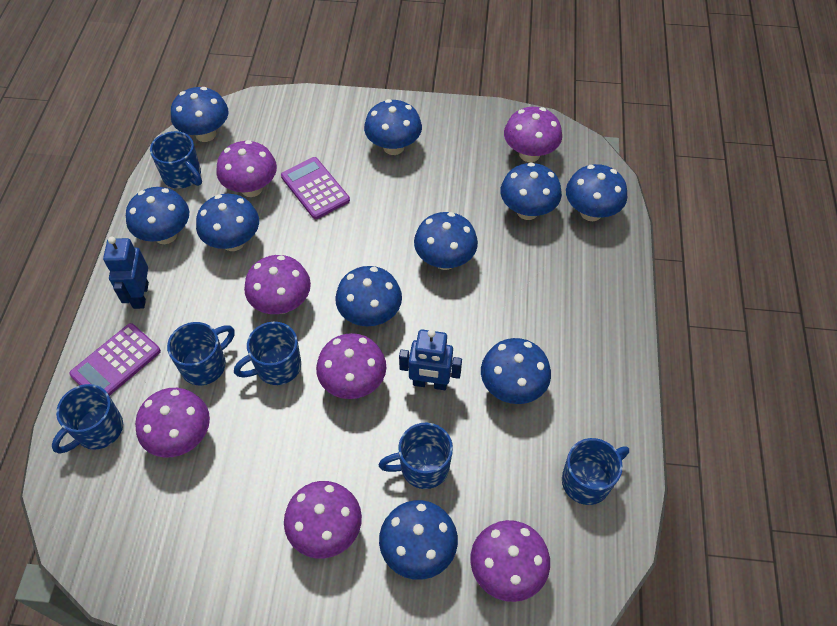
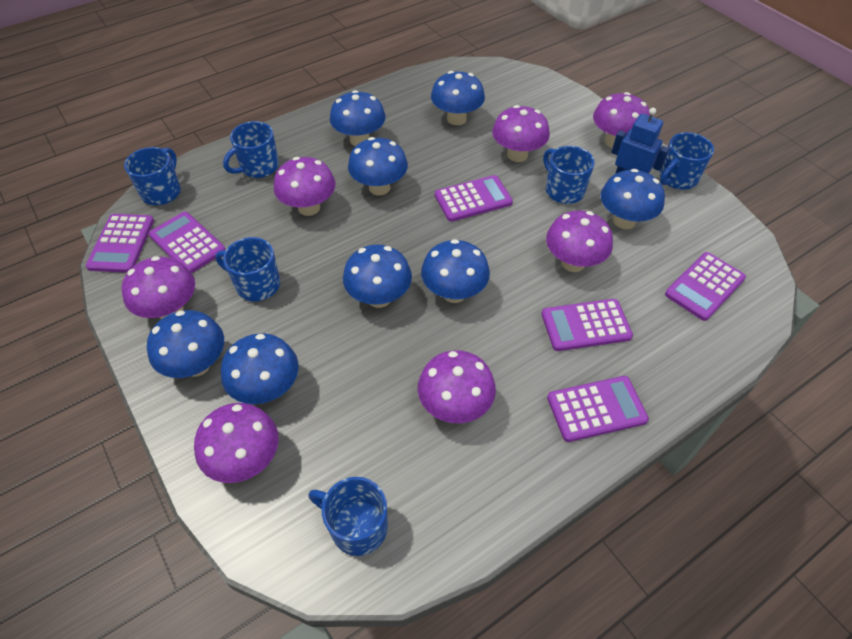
blue mushroom: [126,187,189,244] [171,87,228,142] [196,194,259,251] [335,266,402,326] [364,99,422,155] [379,500,458,580] [414,212,478,270] [481,338,551,404] [500,162,562,220] [566,164,627,221] = 10 -> [147,310,224,378] [221,333,298,404] [330,90,386,146] [343,245,412,308] [348,137,408,196] [421,239,490,303] [431,71,485,125] [601,169,665,229] = 8
blue robot: [103,237,149,309] [399,329,462,390] = 2 -> [611,108,669,174] = 1
purple calculator: [69,323,161,396] [281,157,350,219] = 2 -> [86,214,154,273] [149,212,226,273] [435,175,513,222] [541,299,633,351] [547,376,649,442] [665,252,746,321] = 6

